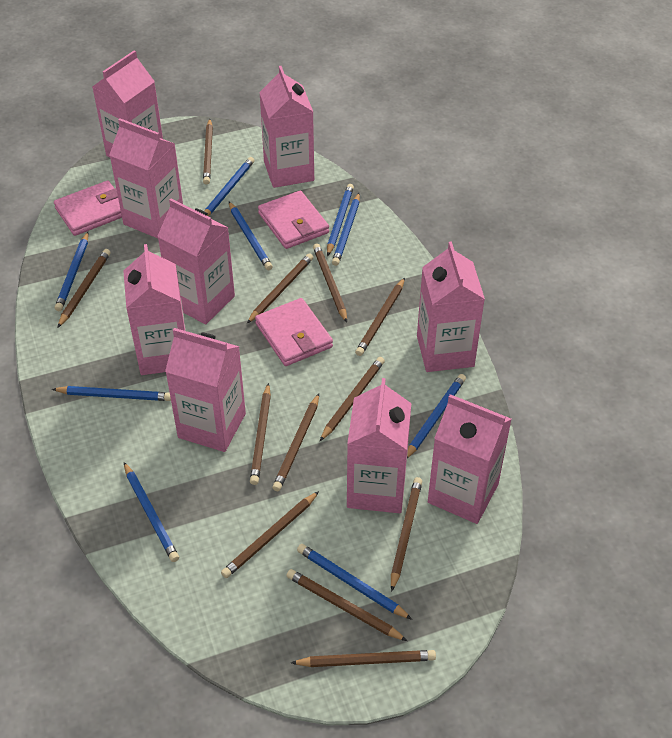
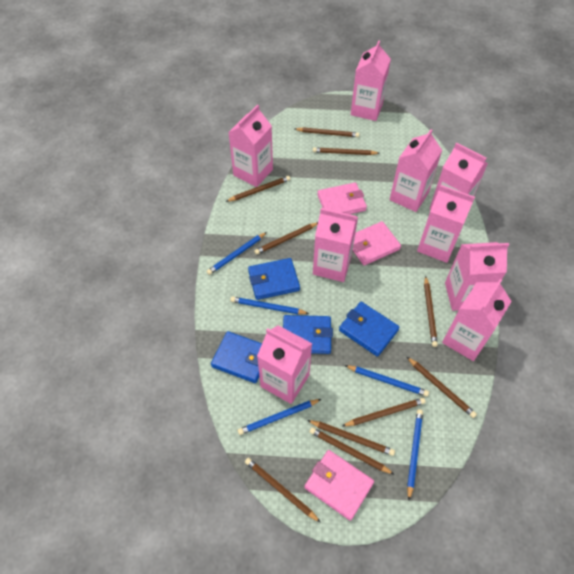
blue pencil: [52,386,171,401] [55,232,89,311] [124,462,179,562] [205,157,254,216] [229,202,273,270] [297,544,412,620] [327,184,354,256] [332,193,360,266] [407,374,466,458] = 9 -> [206,232,267,275] [230,296,309,314] [238,399,321,435] [345,365,429,397] [407,409,423,500] = 5
blue wallet: none = 0 -> [211,331,262,383] [248,258,300,300] [283,315,333,354] [339,302,400,357] = 4
brown pencil: [57,249,111,328] [203,119,213,185] [221,491,319,578] [247,253,313,323] [250,383,271,485] [272,393,319,491] [287,569,407,641] [291,650,436,667] [313,244,347,322] [320,357,385,441] [355,278,405,356] [391,477,422,592] = 12 -> [226,176,290,202] [245,458,321,523] [254,222,318,255] [295,127,359,137] [307,420,395,456] [310,427,395,475] [313,148,379,155] [342,398,426,426] [407,357,477,418] [424,276,438,347] = 10

